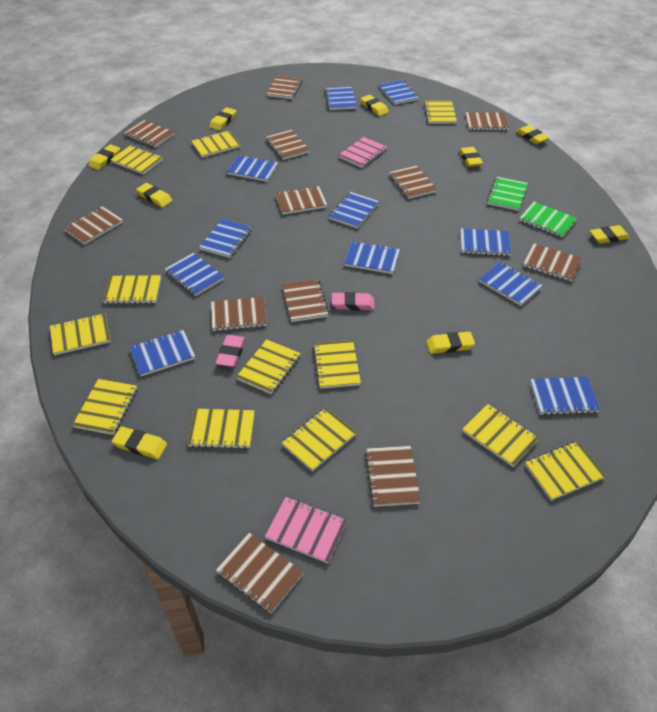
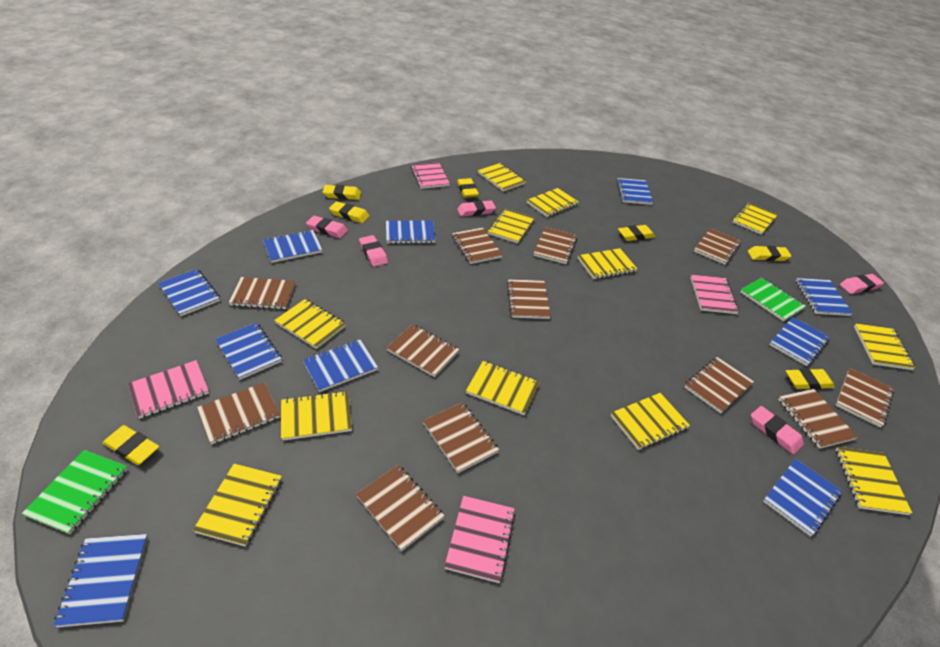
blue notebook: [130,330,195,376] [165,253,224,296] [199,219,252,258] [227,155,278,182] [325,87,357,110] [329,192,379,229] [344,241,400,274] [379,80,419,105] [460,229,511,256] [479,262,543,306] [530,377,600,415] = 11 -> [54,534,148,627] [158,269,220,316] [215,323,282,380] [263,230,322,263] [303,339,378,392] [386,220,435,244] [616,178,653,205] [763,459,842,537] [769,317,830,366] [796,278,853,316] = 10
pink eraser: [215,335,246,367] [332,292,375,311] = 2 -> [306,216,348,238] [359,235,388,267] [457,200,496,217] [751,406,804,455] [840,274,884,294] = 5
pink notebook: [265,497,348,564] [339,137,387,168] = 2 -> [128,360,209,419] [410,162,450,189] [444,496,516,583] [691,275,739,314] = 4
yellow eraser: [89,144,120,170] [112,426,167,459] [136,183,173,207] [210,107,237,130] [361,95,389,116] [426,332,475,354] [459,147,483,167] [516,125,549,144] [590,225,630,244] = 9 -> [103,425,159,465] [323,185,361,200] [329,201,370,223] [457,178,479,198] [618,225,655,241] [748,246,792,261] [786,368,835,389] = 7

